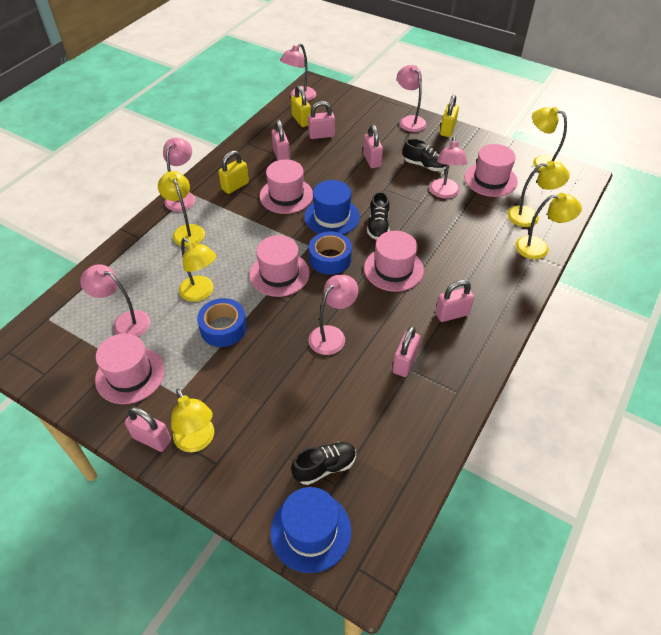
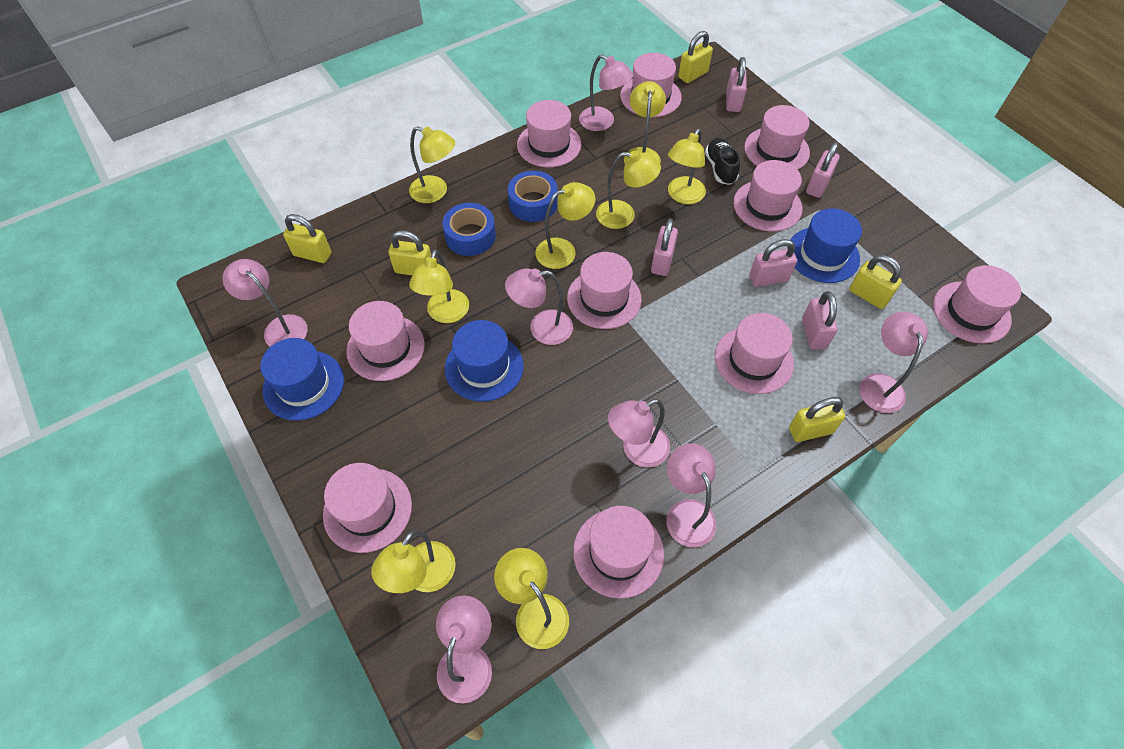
black shoe: [291,442,356,485] [367,191,390,240] [403,139,446,171] = 3 -> [705,138,740,185] = 1
blue hat: [270,487,351,573] [304,180,360,234] = 2 -> [260,338,344,421] [445,320,524,402] [787,208,862,283] = 3
pink hat: [95,333,165,404] [249,235,310,297] [259,160,313,214] [364,231,424,292] [465,144,518,197] = 5 -> [323,463,412,553] [346,301,425,381] [517,100,581,168] [567,252,642,329] [573,506,664,599] [620,53,682,117] [715,313,794,394] [733,160,802,232] [744,105,810,170] [933,265,1021,344] = 10
pink lamp: [80,264,150,337] [163,138,195,212] [280,43,316,101] [309,275,359,355] [397,65,427,132] [430,137,467,199] = 6 -> [222,259,308,347] [436,595,492,703] [505,268,573,345] [579,54,633,131] [608,399,670,467] [666,444,716,547] [859,311,928,413] = 7
pink padlock: [125,407,171,452] [272,120,290,160] [308,101,335,139] [363,125,383,168] [392,326,420,377] [435,280,474,322] = 6 -> [651,218,678,276] [726,57,747,112] [749,239,797,287] [802,291,838,350] [806,142,840,198] = 5
yellow lamp: [158,171,205,247] [171,389,214,452] [179,238,216,302] [507,161,570,227] [515,193,582,259] [532,107,567,171] = 6 -> [371,530,456,593] [409,126,455,203] [409,249,469,323] [494,548,569,649] [535,182,595,269] [596,150,661,229] [624,81,666,163] [668,128,706,204] = 8
yellow padlock: [218,151,249,194] [291,85,311,127] [440,95,459,137] = 3 -> [283,214,331,263] [388,230,431,275] [679,31,713,83] [789,397,845,442] [849,255,902,309] = 5

